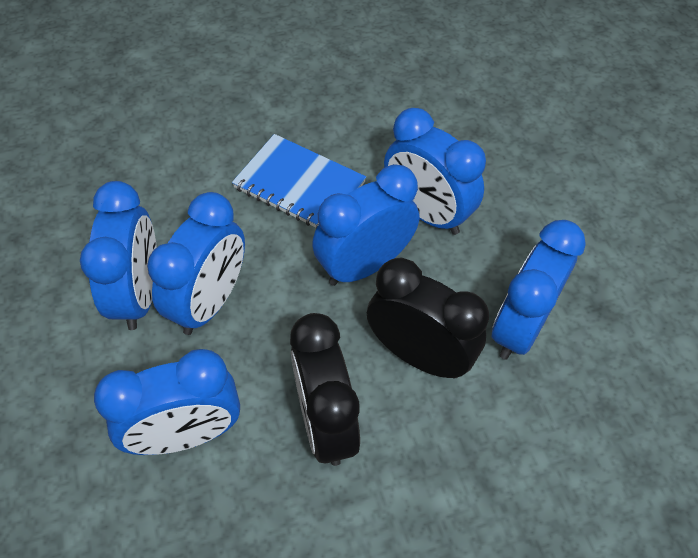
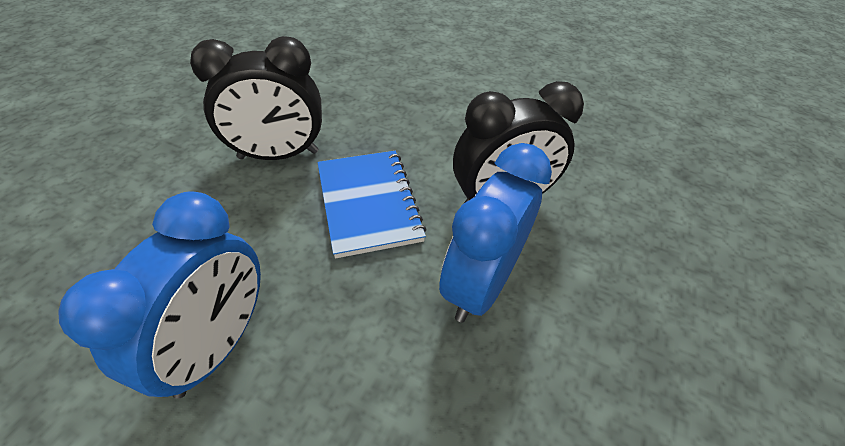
blue clock: [80,181,157,330] [94,349,240,455] [147,192,245,335] [312,164,420,286] [384,108,486,235] [491,220,586,360] = 6 -> [58,192,261,399] [439,143,552,323] = 2

